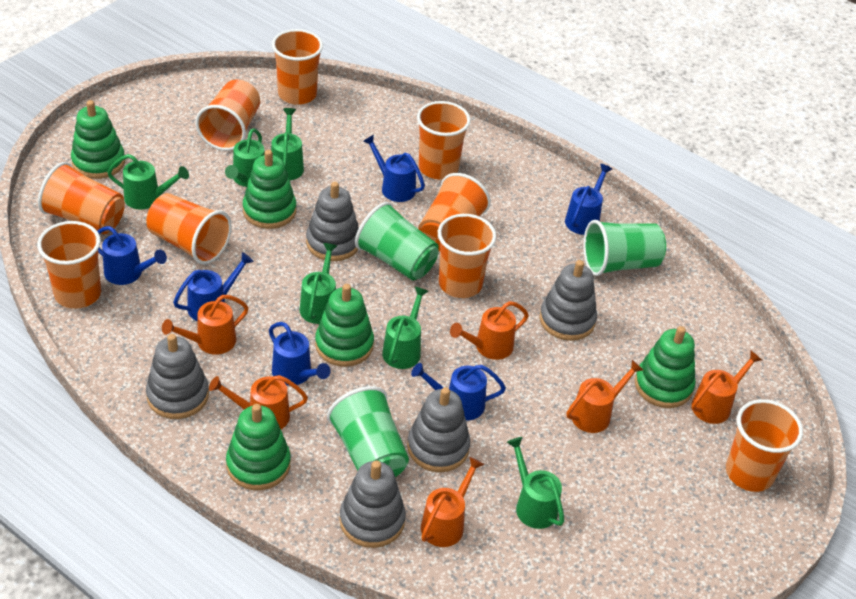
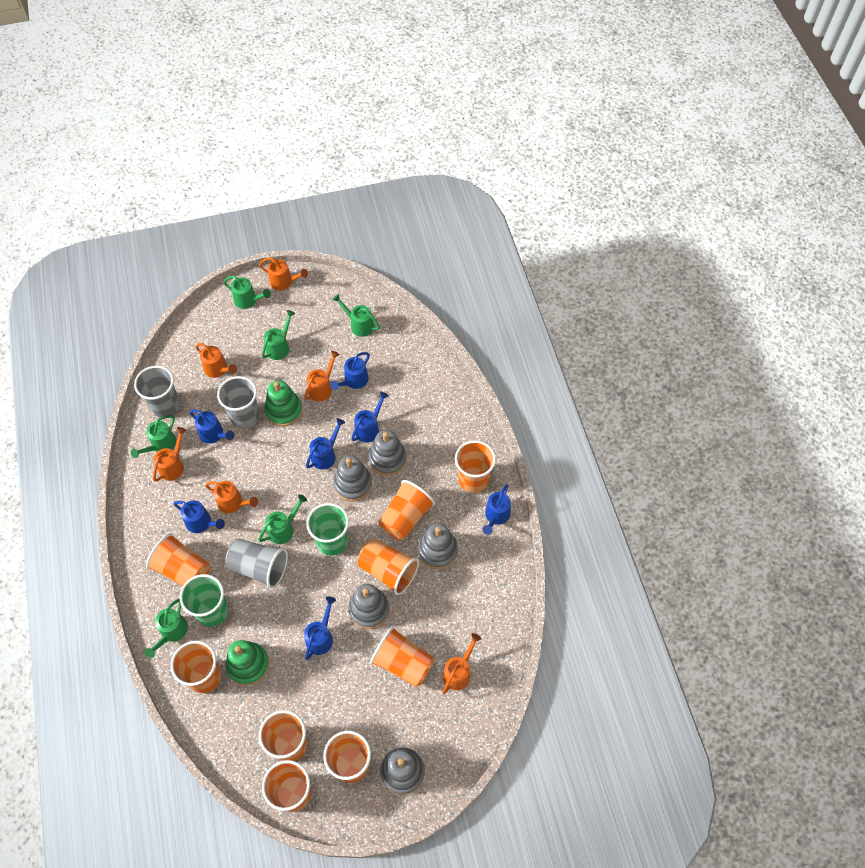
blue watering can: [97,226,167,285] [173,252,254,321] [269,322,331,386] [363,134,425,202] [411,363,506,420] [565,164,612,235] = 6 -> [173,501,225,533] [189,410,234,444] [304,596,336,660] [306,418,345,469] [330,352,370,390] [351,392,389,443] [482,484,511,535] = 7
green cup: [327,386,409,477] [355,202,439,280] [583,220,666,276] = 3 -> [180,574,229,627] [306,503,349,556] = 2
green stacking toy: [71,100,125,179] [226,404,291,490] [243,150,296,229] [315,284,374,367] [635,326,696,408] = 5 -> [226,640,269,686] [264,380,302,427] = 2
grey cup: none = 0 -> [134,366,180,417] [217,376,260,429] [225,539,288,589] = 3

